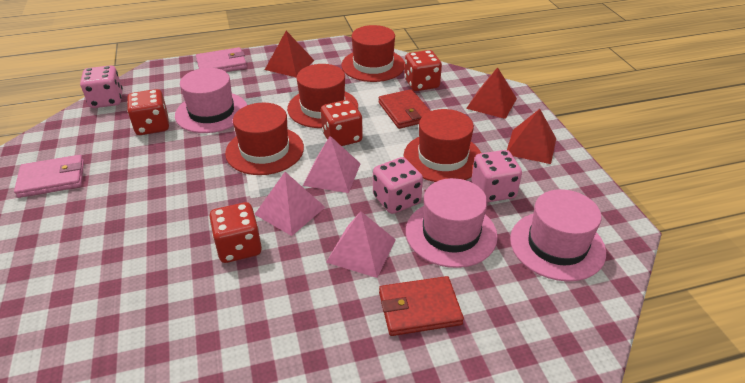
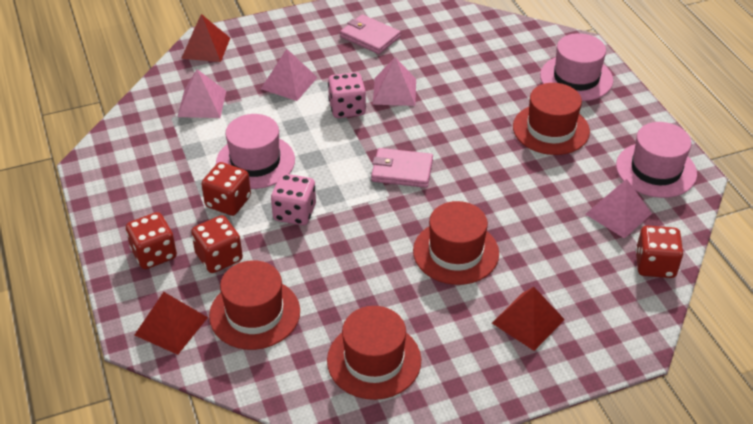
pink dice: [80,65,123,108] [373,157,423,214] [471,150,522,202] = 3 -> [271,174,316,225] [328,72,366,118] = 2
pink pyramid: [254,172,325,236] [303,136,361,193] [326,211,396,278] = 3 -> [177,69,226,118] [261,49,318,101] [373,57,416,106] [585,179,652,239] = 4
red wallet: [378,89,430,129] [379,276,464,336] = 2 -> none = 0

